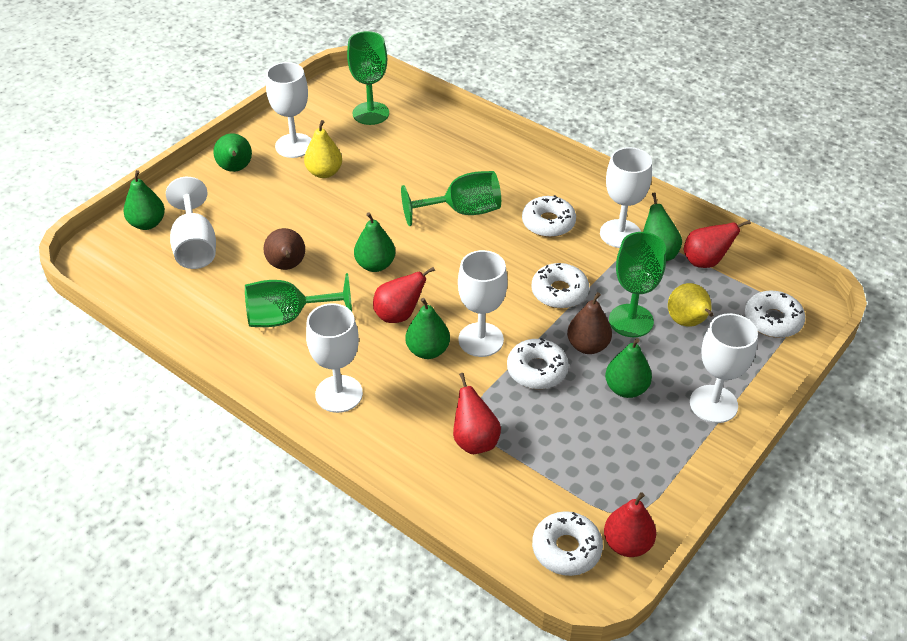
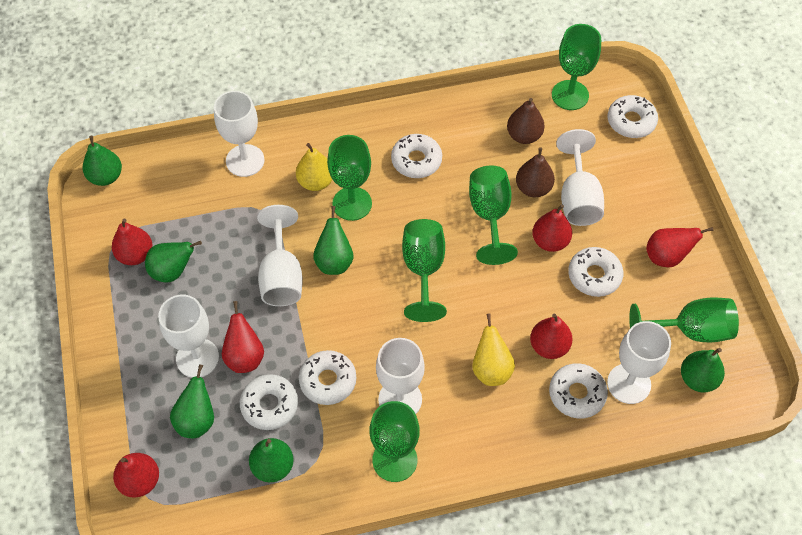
green goblet: [245,273,352,327] [347,31,389,125] [401,171,501,226] [609,232,666,337] = 4 -> [327,135,372,221] [369,401,420,482] [402,219,447,322] [469,165,518,265] [552,24,601,110] [629,297,739,342] = 6
red pear: [373,267,435,323] [453,373,501,454] [604,492,656,557] [684,220,751,268] = 4 -> [112,219,152,265] [113,453,159,497] [222,301,264,373] [530,314,573,359] [532,204,572,252] [646,227,713,267] = 6
white donut: [507,338,569,389] [522,195,576,237] [531,263,589,308] [532,511,603,576] [745,291,805,338] = 5 -> [240,374,298,430] [299,350,356,405] [391,134,442,178] [549,363,608,419] [568,247,623,297] [607,95,658,138] = 6

